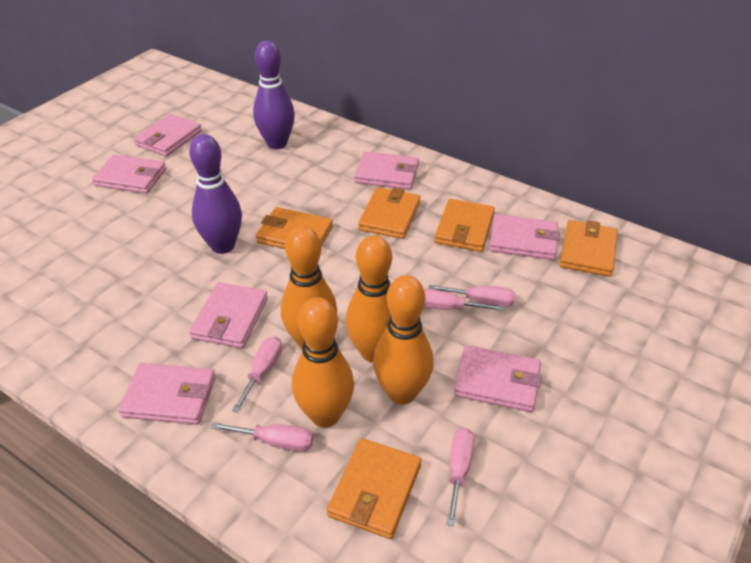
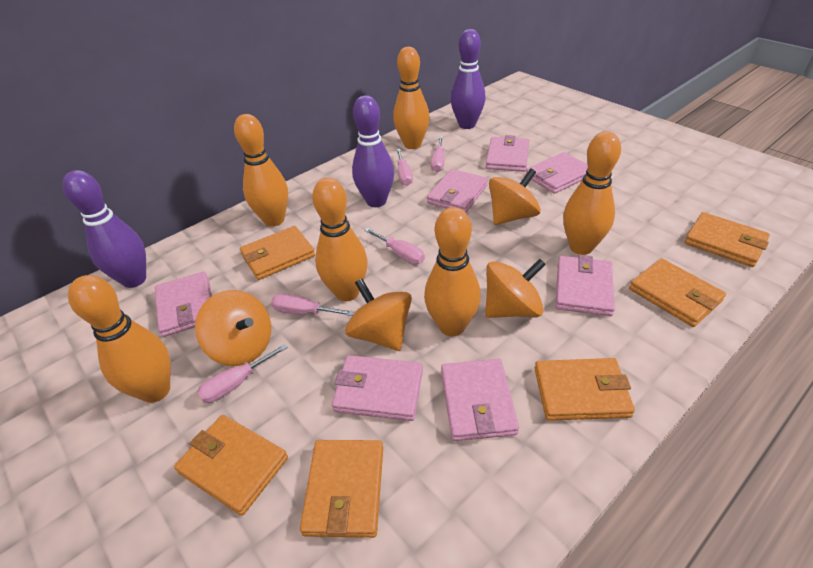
orange bowling pin: [281,226,337,349] [292,297,354,428] [346,235,392,362] [373,275,434,405] = 4 -> [68,275,171,403] [234,114,288,227] [312,178,368,301] [393,47,430,149] [424,207,481,336] [563,131,621,255] = 6
orange spinning top: none = 0 -> [195,290,271,366] [345,278,412,351] [485,259,546,318] [489,168,541,225] = 4
orange wallet: [256,207,333,249] [327,438,421,539] [358,187,420,239] [434,199,495,252] [560,220,618,277] = 5 -> [174,415,288,516] [240,226,315,280] [300,440,383,538] [535,358,635,421] [629,258,726,327] [685,212,770,267] = 6
purple bowling pin: [189,134,242,254] [253,40,295,149] = 2 -> [63,170,146,288] [352,95,394,207] [451,29,486,129] = 3

